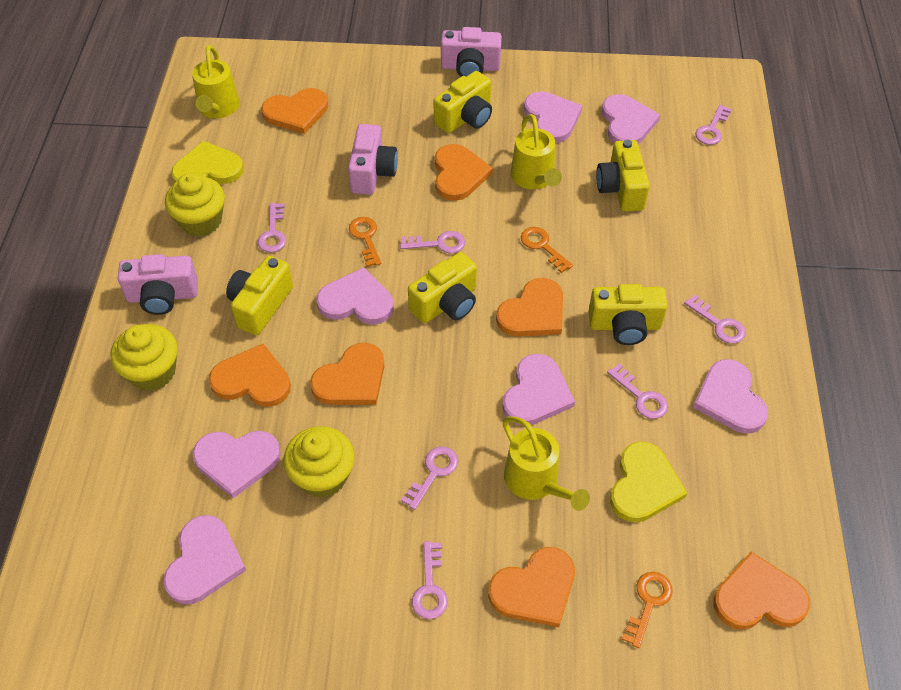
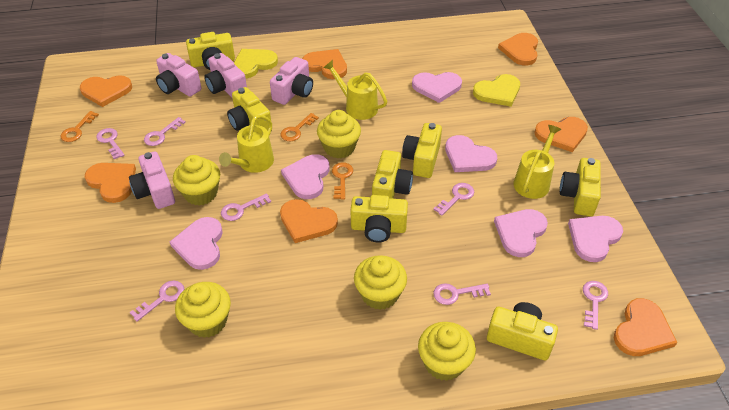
pink camera: [118,254,198,315] [348,124,398,195] [441,27,502,77] = 3 -> [129,151,175,209] [156,53,201,97] [204,53,247,97] [270,57,313,105] = 4
pink heart: [163,515,246,604] [193,431,281,498] [316,267,394,325] [502,354,575,425] [524,91,582,143] [602,94,660,144] [693,359,768,433] = 7 -> [170,217,223,270] [281,154,330,199] [412,72,462,103] [445,135,497,172] [494,209,548,257] [568,216,623,262] = 6
yellow camera: [226,256,293,335] [408,252,477,323] [434,71,492,133] [588,284,667,345] [596,140,650,212] = 5 -> [186,32,235,70] [227,87,272,131] [351,195,408,243] [372,150,413,199] [402,123,442,178] [487,302,558,360] [560,158,601,216] = 7
yellow cupcake: [111,324,178,391] [165,173,225,236] [283,426,354,498] = 3 -> [173,155,220,206] [175,282,231,338] [317,110,361,159] [354,255,407,310] [418,322,476,381] = 5

